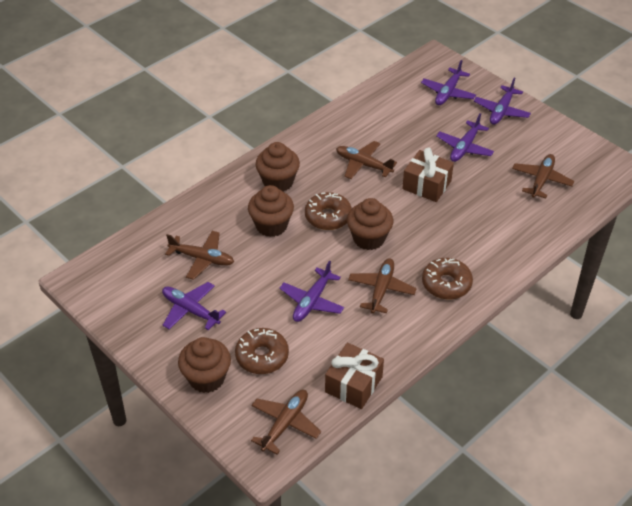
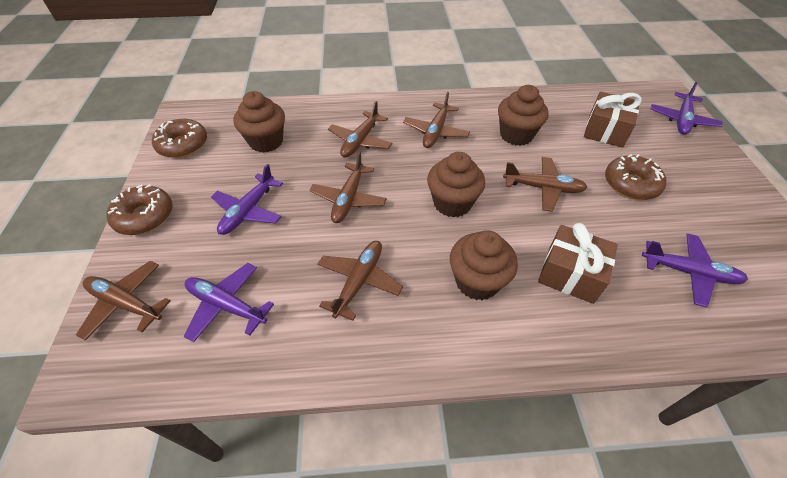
brown plane: [165,231,234,280] [251,390,321,455] [336,141,397,179] [348,258,417,314] [512,154,574,198] = 5 -> [76,261,171,340] [310,151,387,223] [317,241,403,321] [328,101,392,158] [403,92,470,148] [503,157,588,212] = 6
purple plane: [162,282,226,330] [280,261,344,322] [421,60,476,105] [436,113,494,162] [474,78,531,125] = 5 -> [184,263,274,342] [211,164,283,235] [642,233,748,308] [651,82,722,135] = 4

